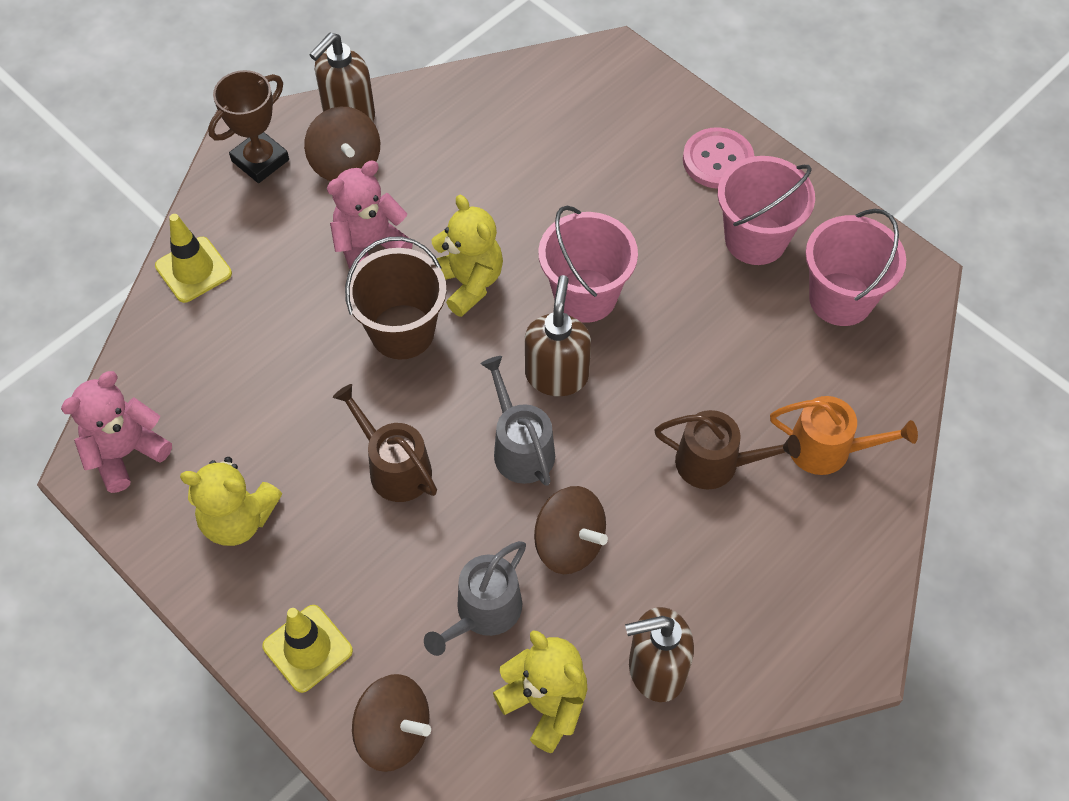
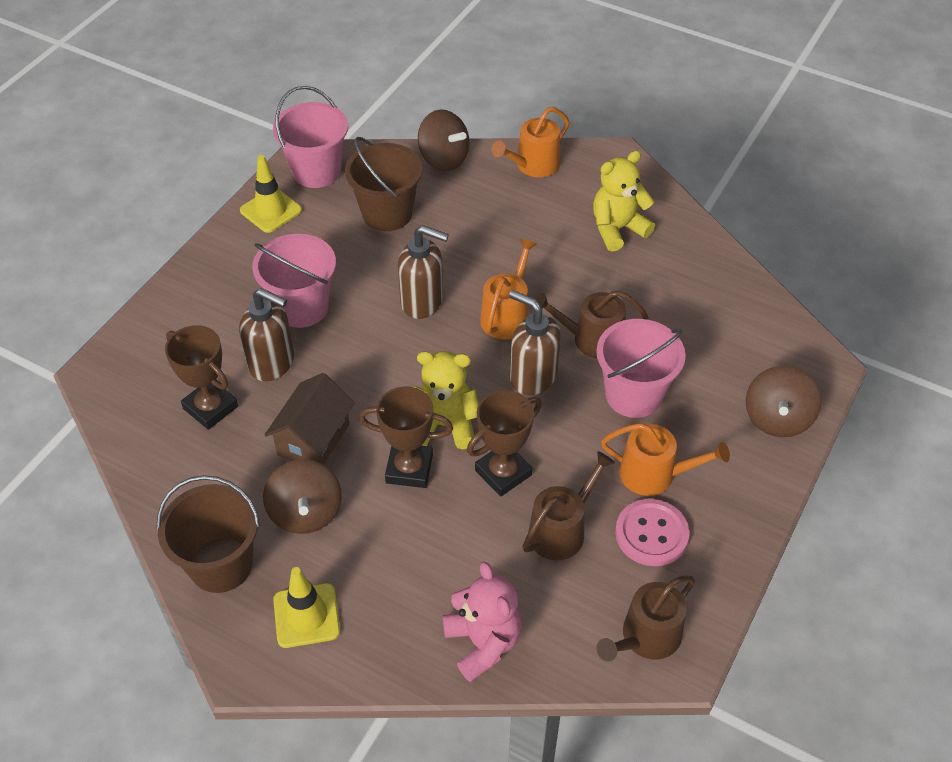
brown bucket: [345,236,447,360] = 1 -> [157,475,260,593] [345,137,423,231] = 2
brown house: none = 0 -> [264,373,354,465] = 1
brown trophy: [208,70,289,183] = 1 -> [165,325,238,430] [359,386,453,488] [467,390,542,496] = 3
brown watering can: [333,384,437,502] [654,410,801,490] = 2 -> [523,451,615,560] [535,291,649,359] [597,575,695,662] = 3
grey watering can: [424,541,526,656] [481,356,555,486] = 2 -> none = 0
orange watering can: [770,396,918,475] = 1 -> [480,238,537,339] [491,107,570,177] [601,423,730,496] = 3
pink teddy bear: [61,371,172,493] [327,161,413,269] = 2 -> [443,561,522,682] = 1
yellow teddy bear: [180,457,282,546] [432,195,503,317] [493,630,587,753] = 3 -> [414,351,479,449] [593,150,655,251] = 2

